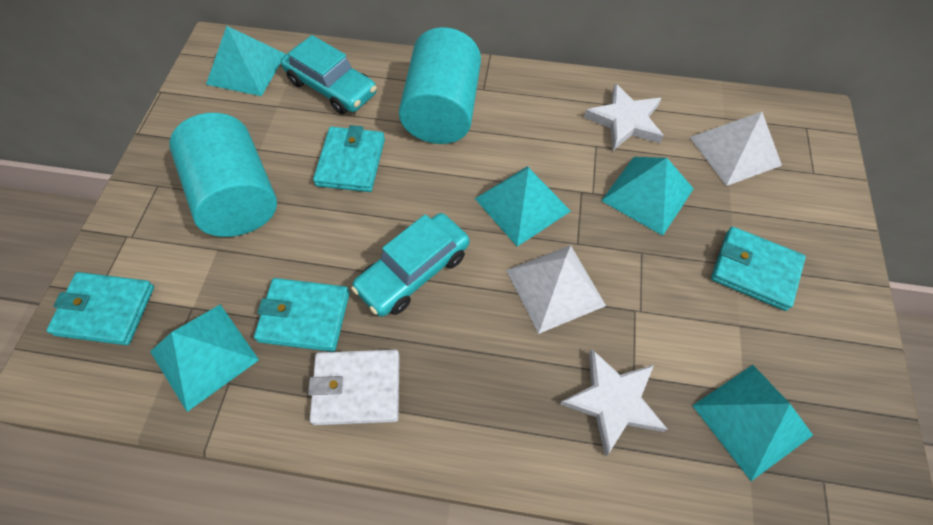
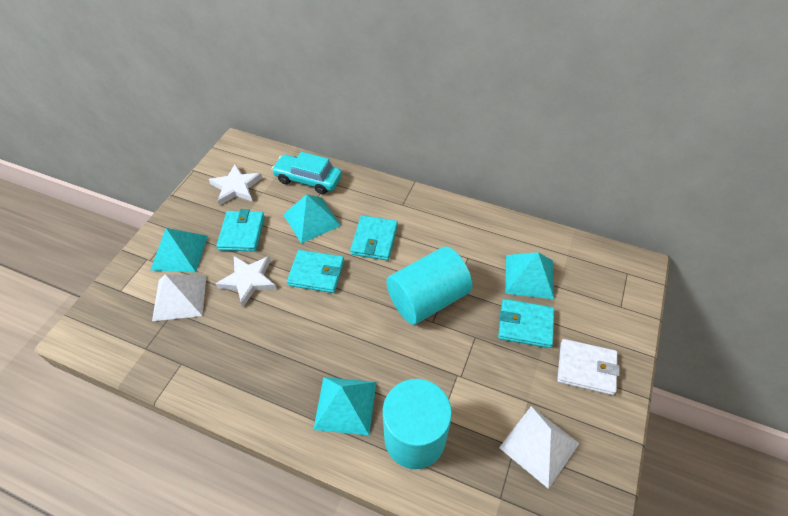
turquoise car: [281,35,377,114] [351,213,469,317] = 2 -> [272,152,342,194] = 1
turquoise pyramid: [150,305,259,412] [206,26,286,96] [475,166,571,247] [601,157,694,236] [692,365,813,481] = 5 -> [150,228,208,272] [283,194,341,244] [313,377,376,435] [505,252,554,299] = 4

